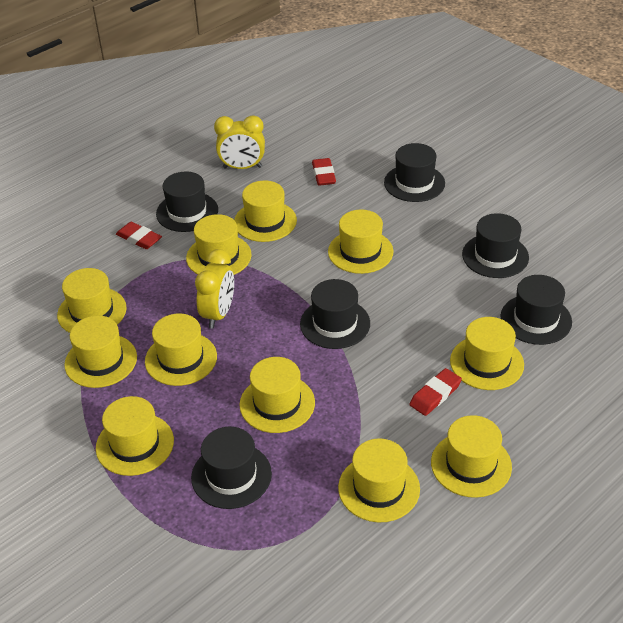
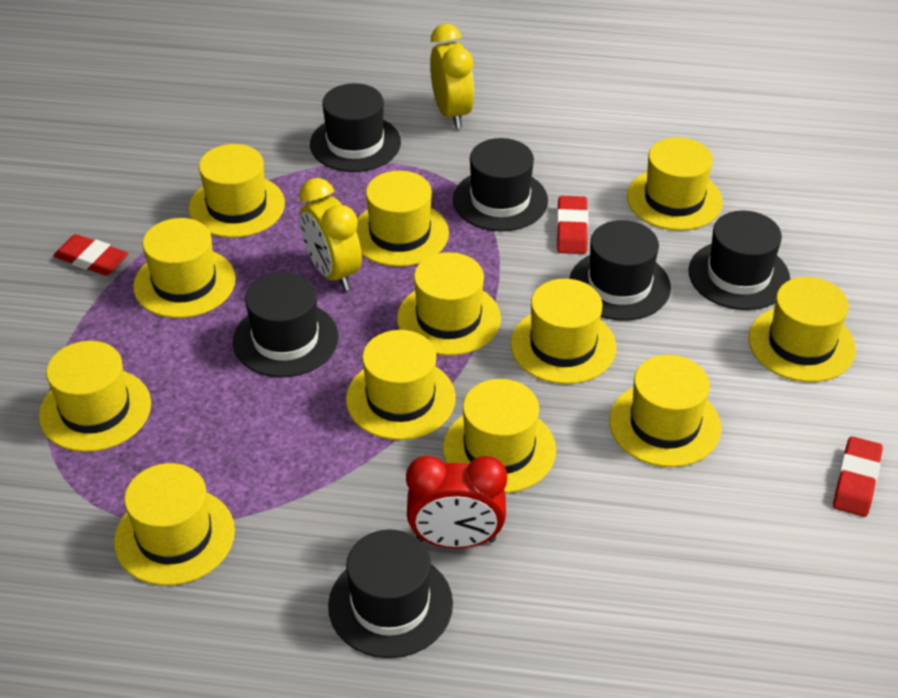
red clock: none = 0 -> [406,456,507,548] = 1
yellow hat: [57,268,127,333] [64,315,137,388] [96,396,174,476] [145,313,217,386] [186,214,252,275] [234,180,297,242] [239,357,315,433] [328,209,394,274] [338,438,420,522] [431,415,512,498] [450,317,524,390] = 11 -> [39,341,151,452] [114,463,235,586] [133,218,236,318] [189,144,285,238] [346,330,456,440] [356,170,449,267] [397,252,501,356] [443,379,556,493] [510,279,616,384] [609,355,721,467] [627,137,723,231] [748,277,856,382] = 12

